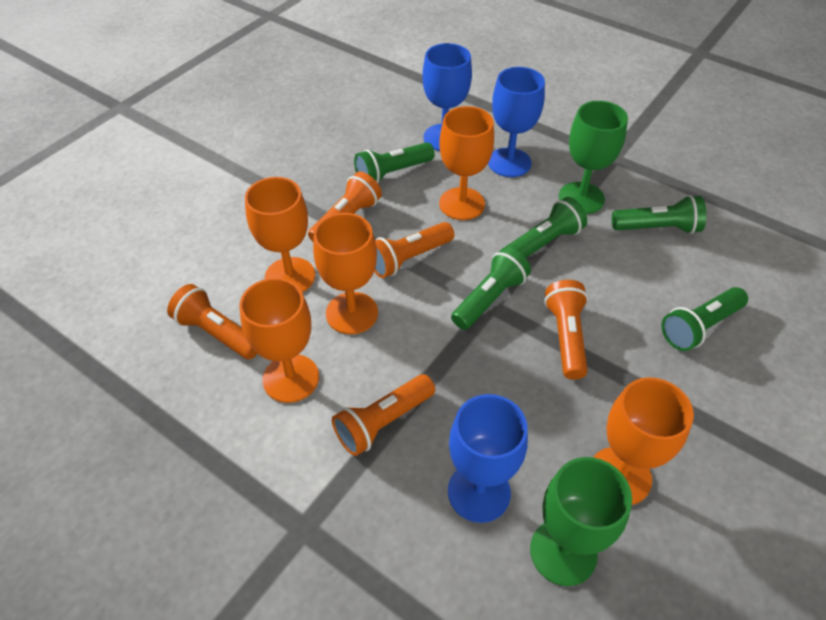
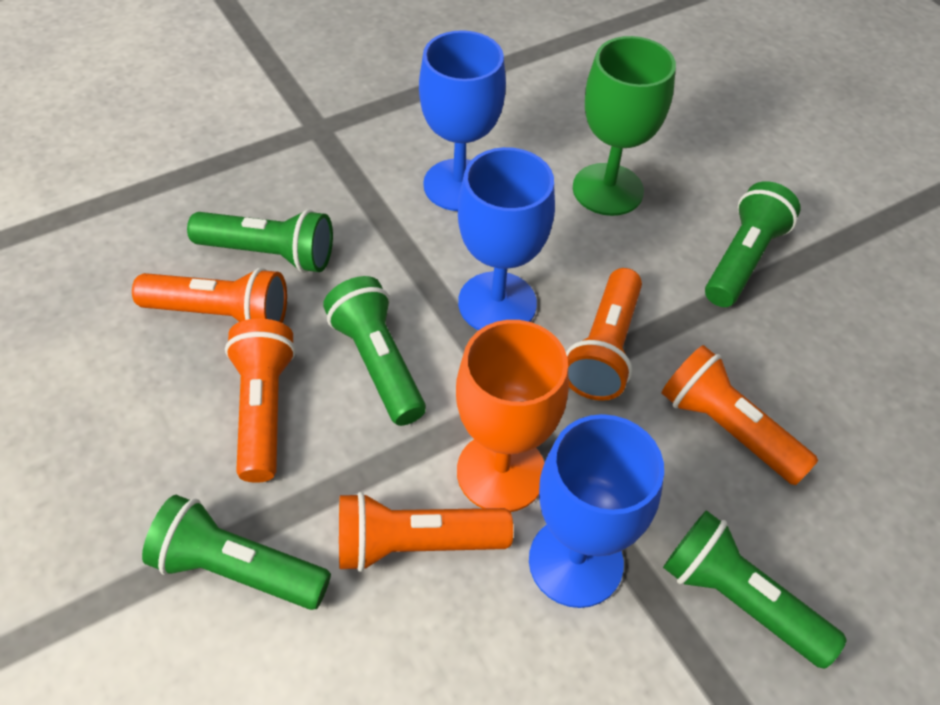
green goblet: [530,457,632,586] [559,101,628,214] = 2 -> [573,36,676,216] = 1
orange goblet: [239,278,319,403] [245,177,315,293] [313,213,378,334] [439,106,494,220] [594,377,694,505] = 5 -> [456,320,569,512] = 1

